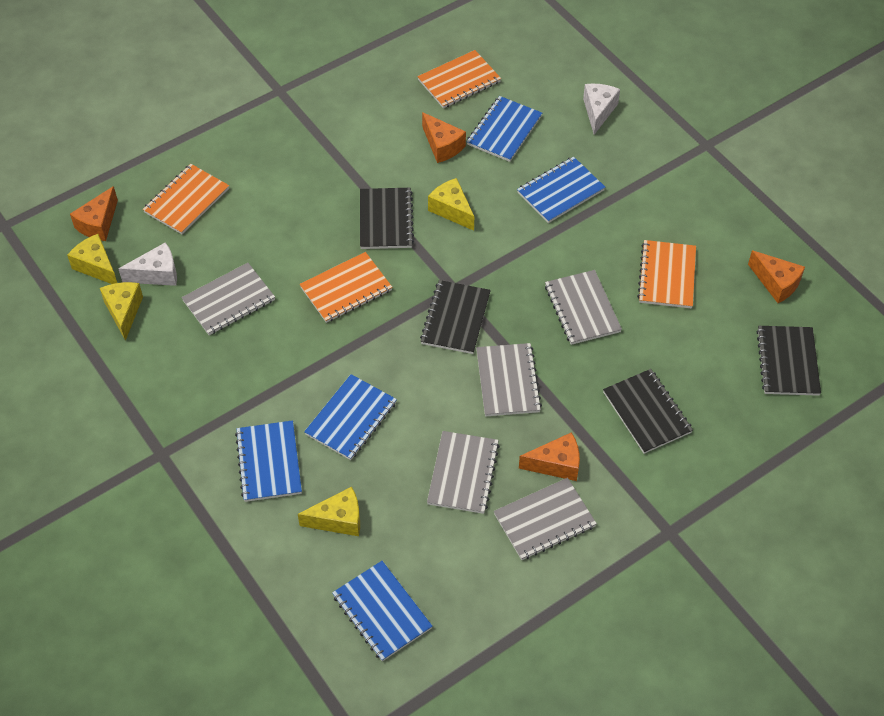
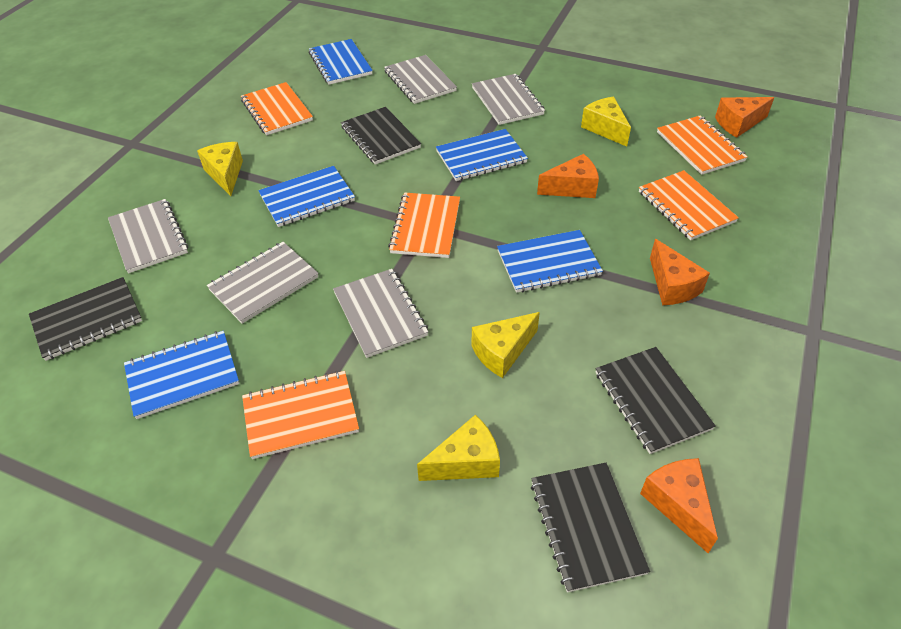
orange notebook: [143,164,229,234] [300,252,392,323] [417,50,501,108] [637,240,696,308] = 4 -> [241,82,313,135] [242,371,359,459] [388,193,460,258] [639,170,739,240] [657,115,748,175] = 5
white cheese: [119,242,177,286] [583,84,620,135] = 2 -> none = 0

